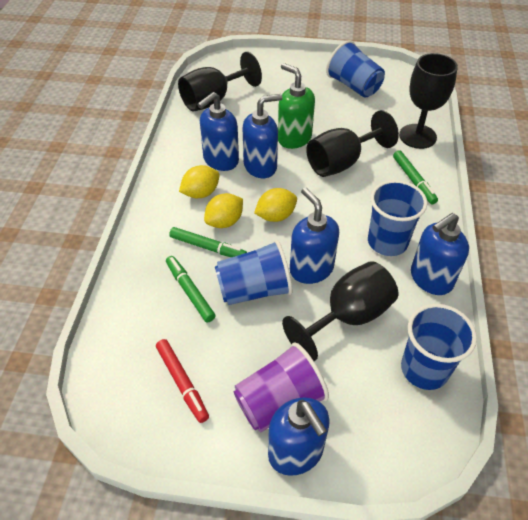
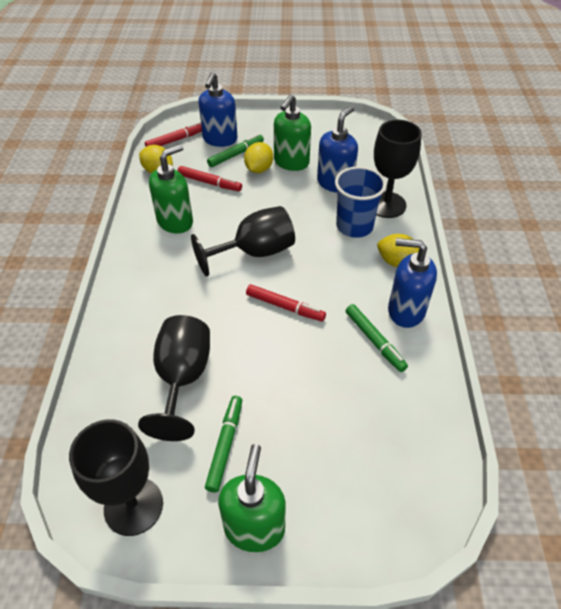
blue cup: [215,240,293,305] [326,40,385,98] [368,180,427,256] [401,304,477,390] = 4 -> [335,166,386,238] = 1
blue soap dispenser: [197,92,239,171] [243,94,283,178] [268,397,330,476] [290,187,339,284] [411,213,469,295] = 5 -> [198,72,237,147] [317,106,358,193] [388,238,437,328] = 3
green soap dispenser: [278,63,315,149] = 1 -> [149,144,193,234] [218,444,286,552] [274,94,311,171] = 3
purple cup: [234,342,329,432] = 1 -> none = 0
red marker: [156,339,209,423] = 1 -> [145,122,202,147] [177,166,242,191] [246,284,326,321] = 3

